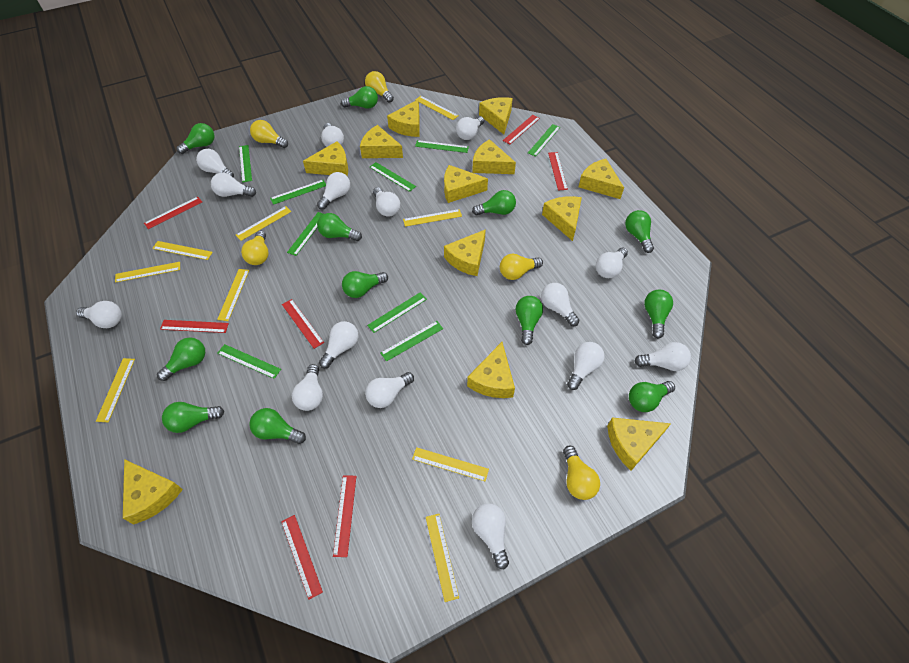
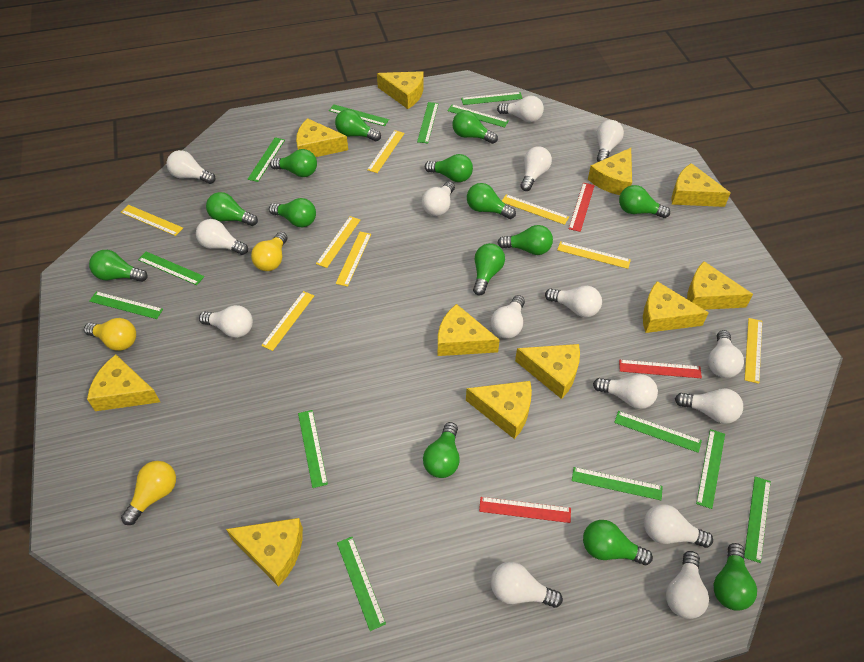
green light bulb: [157,337,205,381] [162,402,224,433] [177,123,214,154] [249,408,306,444] [317,213,362,241] [341,86,378,109] [342,271,388,298] [472,190,516,215] [515,296,543,345] [625,210,654,253] [629,381,675,412] [644,290,673,338] = 12 -> [89,250,148,282] [206,192,258,226] [269,198,316,227] [270,149,317,177] [335,109,381,142] [423,422,460,478] [425,154,473,182] [452,110,498,144] [467,183,516,219] [473,243,505,296] [497,225,553,255] [583,520,653,565] [619,185,670,218] [714,543,757,611] = 14
green ruler: [217,344,281,379] [239,145,252,183] [270,180,326,205] [287,212,323,256] [367,292,427,333] [370,162,416,192] [380,321,443,362] [415,140,469,153] [528,124,560,157] = 9 -> [89,291,163,319] [138,252,205,285] [248,137,285,182] [298,410,328,488] [329,104,389,126] [337,537,386,631] [417,102,439,143] [447,105,509,128] [461,92,523,105] [572,467,663,500] [614,411,702,453] [696,429,725,509] [744,476,771,563] = 13
red ruler: [144,197,202,229] [160,320,229,333] [281,515,323,600] [282,299,324,349] [333,475,356,557] [503,115,540,144] [548,152,568,190] = 7 -> [479,497,571,523] [569,183,595,232] [619,360,702,378] = 3
yellow cheese: [123,459,183,525] [303,141,348,176] [360,125,403,158] [387,99,419,137] [444,165,488,203] [444,229,486,276] [467,342,515,398] [472,139,516,174] [479,97,513,134] [542,196,582,241] [579,159,624,199] [607,417,671,471] = 12 -> [87,355,160,411] [226,518,303,587] [296,118,348,157] [377,71,424,109] [438,304,500,356] [466,381,532,439] [515,344,580,399] [588,148,632,195] [643,281,709,333] [672,163,730,207] [687,261,753,310] = 11
yellow light bulb: [241,231,269,265] [250,120,288,148] [365,71,394,103] [500,254,543,280] [563,446,600,500] = 5 -> [84,318,136,351] [121,461,176,525] [251,232,288,271] = 3
yellow ruler: [96,358,135,422] [115,262,180,283] [152,241,213,260] [217,269,249,321] [236,206,291,241] [403,209,462,227] [412,447,489,481] [415,96,459,120] [426,514,459,602] = 9 -> [121,205,183,236] [261,291,314,351] [316,216,360,268] [336,232,371,287] [367,130,405,173] [502,194,569,225] [557,241,631,269] [745,318,762,384] = 8

